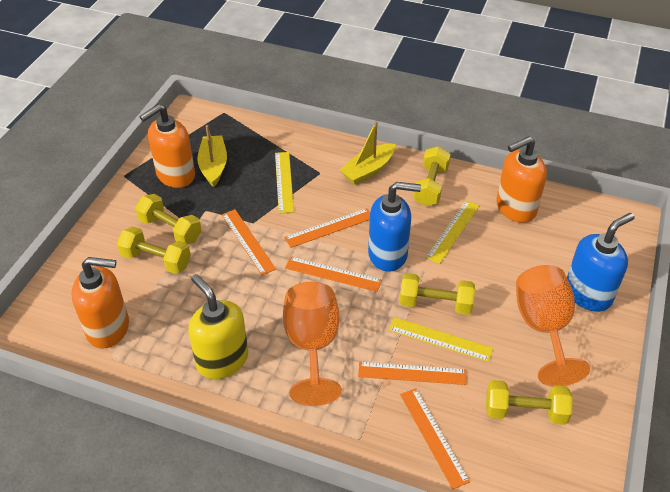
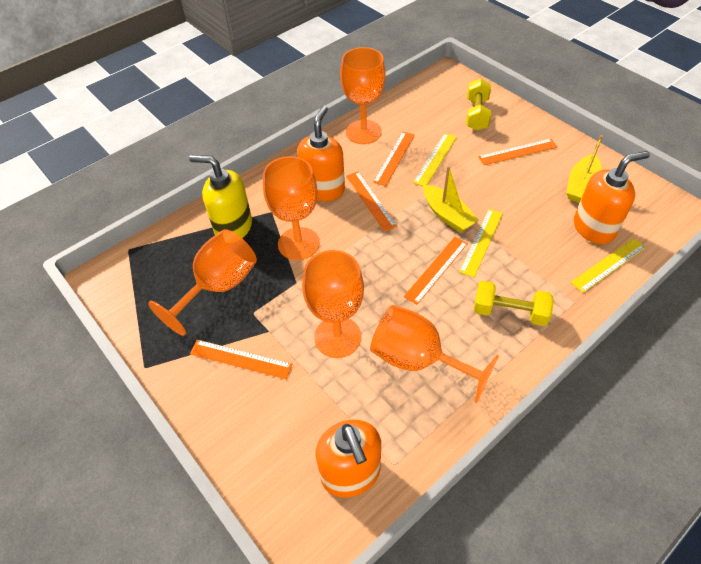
blue soap dispenser: [368,182,421,272] [567,213,635,312] = 2 -> none = 0
orange goblet: [283,282,342,406] [516,265,590,386] = 2 -> [148,229,257,336] [263,156,320,260] [302,250,364,358] [340,47,386,144] [370,305,499,403] = 5
yellow dumbbell: [117,226,191,274] [135,194,202,244] [399,273,475,315] [413,146,451,206] [486,380,573,425] = 5 -> [466,78,491,131] [474,281,554,326] = 2

